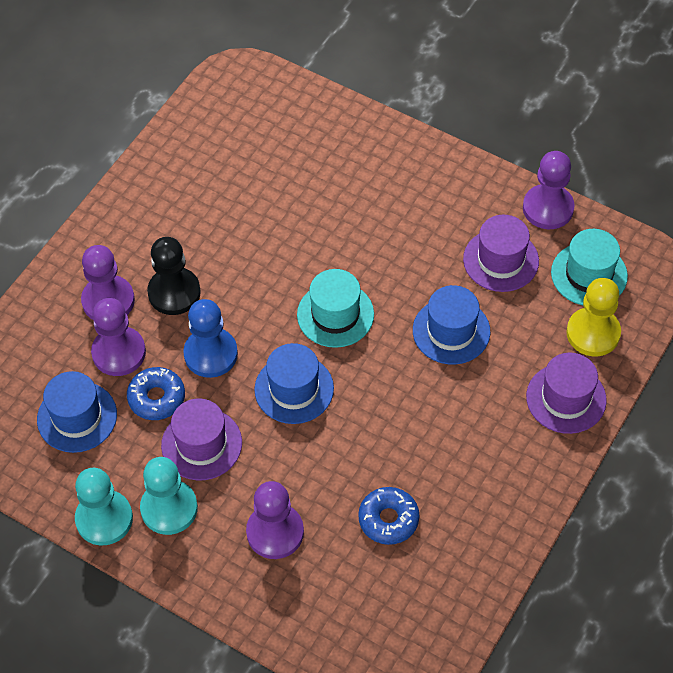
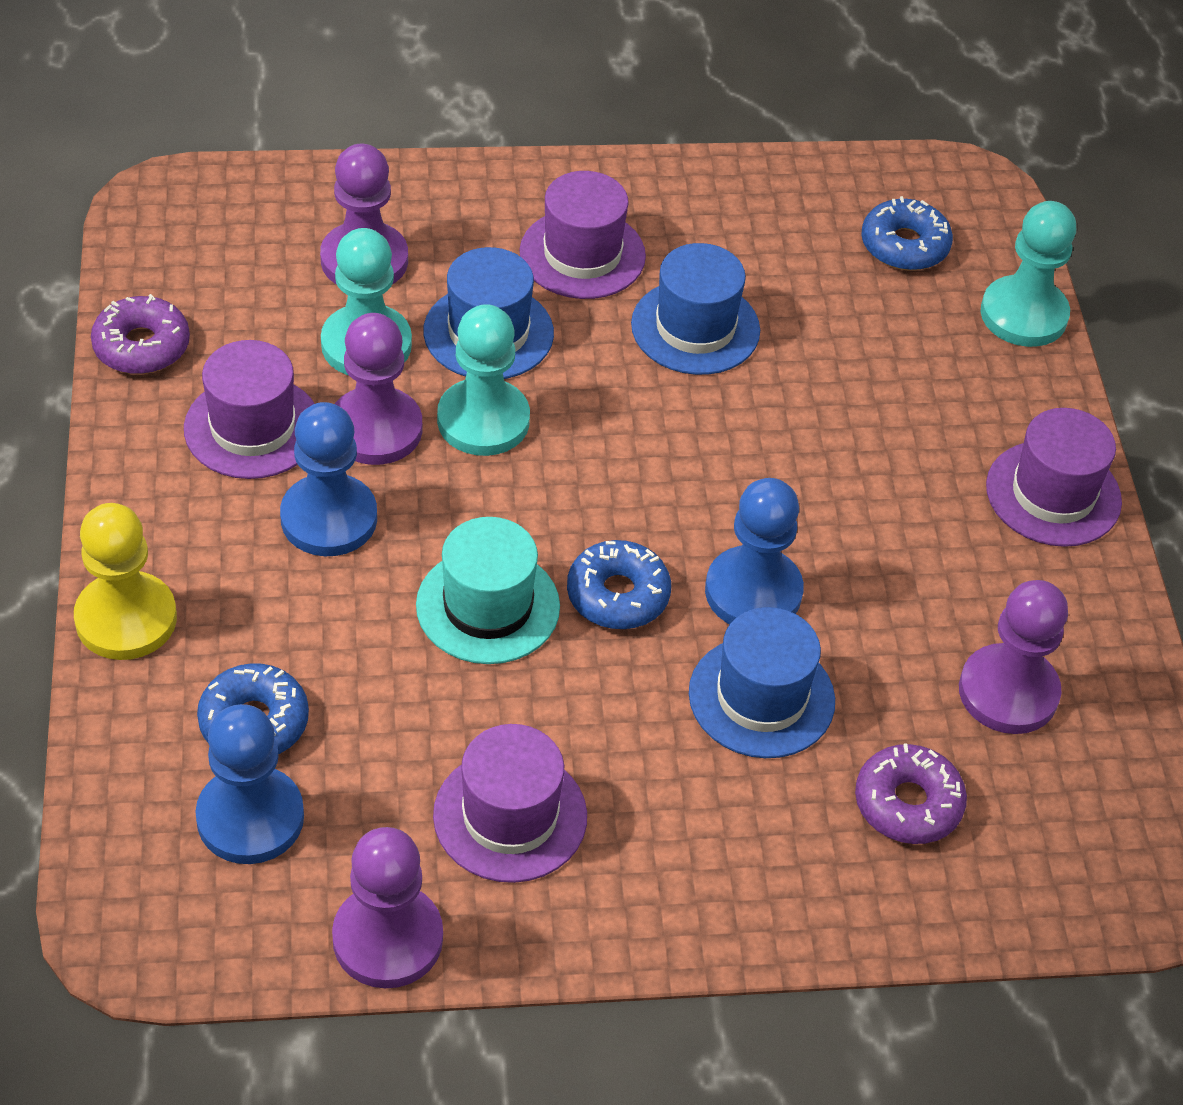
black pawn: [147,237,201,315] = 1 -> none = 0
blue donut: [127,367,185,420] [358,487,420,545] = 2 -> [197,663,309,754] [567,540,671,629] [861,196,953,270] = 3
blue pawn: [183,299,238,378] = 1 -> [195,704,304,864] [280,402,377,556] [705,478,804,624] = 3
purple donut: none = 0 -> [91,294,190,374] [855,744,967,844] = 2
purple hat: [161,398,242,480] [463,215,539,292] [526,353,607,434] = 3 -> [184,340,315,479] [433,724,587,883] [520,171,646,299] [986,408,1122,547] = 4
turquoise hat: [297,269,374,348] [551,229,628,305] = 2 -> [416,517,560,664] = 1
turquoise pawn: [75,468,133,545] [140,457,198,535] = 2 -> [321,228,412,375] [437,304,530,456] [981,201,1076,347] = 3

